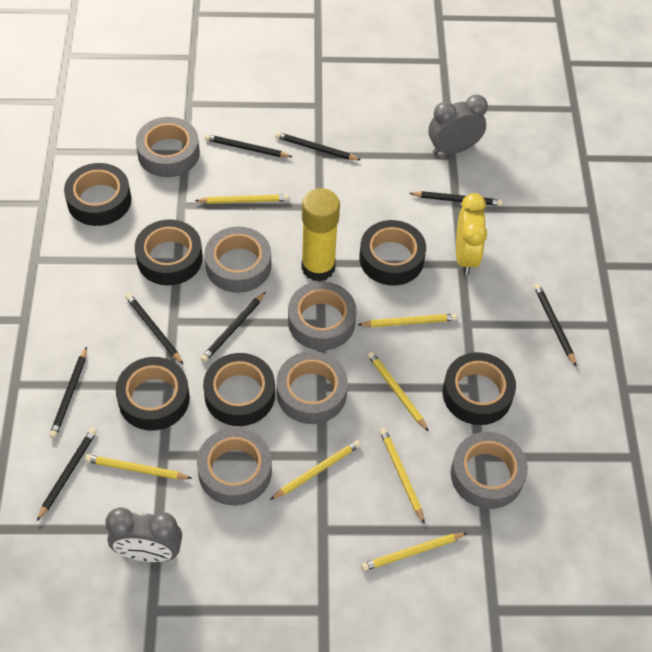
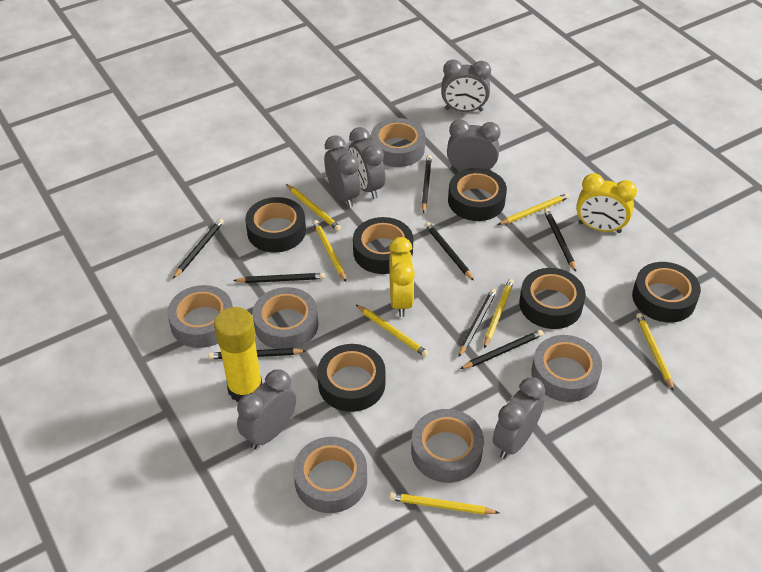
grey clock: [106,507,182,562] [428,95,488,155] = 2 -> [237,369,296,449] [324,135,361,208] [348,127,386,199] [441,59,491,112] [447,119,501,171] [493,377,545,459] = 6
yellow clock: [456,193,487,275] = 1 -> [389,237,415,317] [576,173,637,233] = 2

